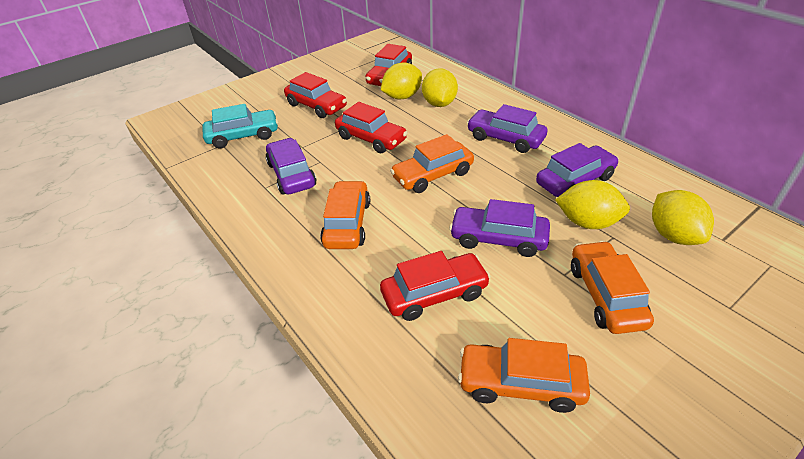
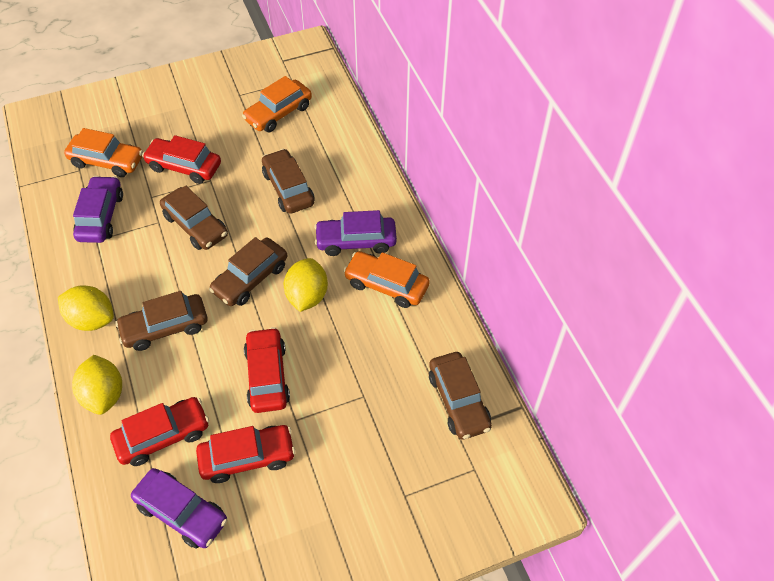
brown car: none = 0 -> [116,291,208,351] [160,186,228,250] [209,237,287,306] [262,149,314,214] [429,352,492,439] = 5
orange car: [320,181,370,249] [390,134,474,193] [458,338,590,413] [571,241,654,334] = 4 -> [64,128,143,177] [242,76,312,132] [343,251,430,308] = 3
purple car: [266,138,316,195] [449,199,550,257] [467,104,548,153] [536,143,619,197] = 4 -> [73,176,123,243] [131,468,227,549] [314,210,397,256] = 3
turquoise car: [202,104,278,149] = 1 -> none = 0
yellow lemon: [381,62,422,99] [422,68,458,107] [555,180,630,229] [652,190,714,245] = 4 -> [58,285,114,331] [72,355,122,415] [284,258,328,312] = 3

